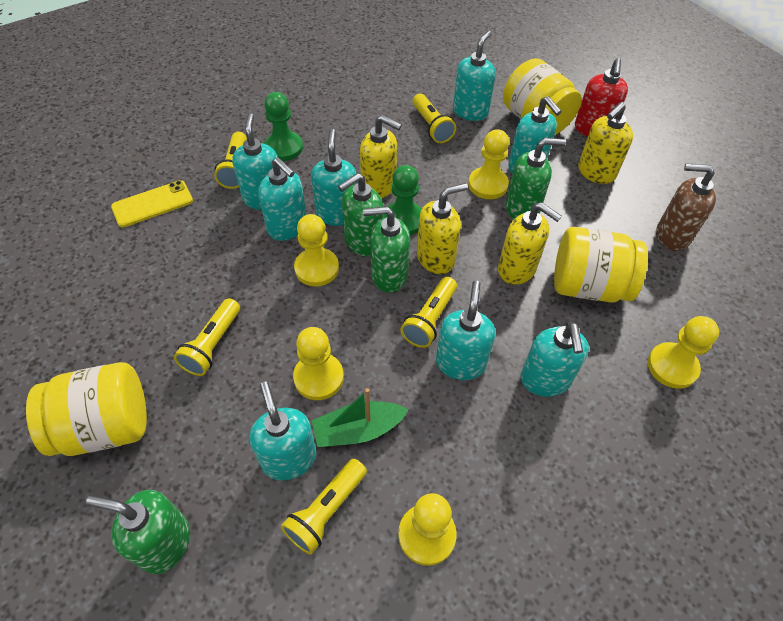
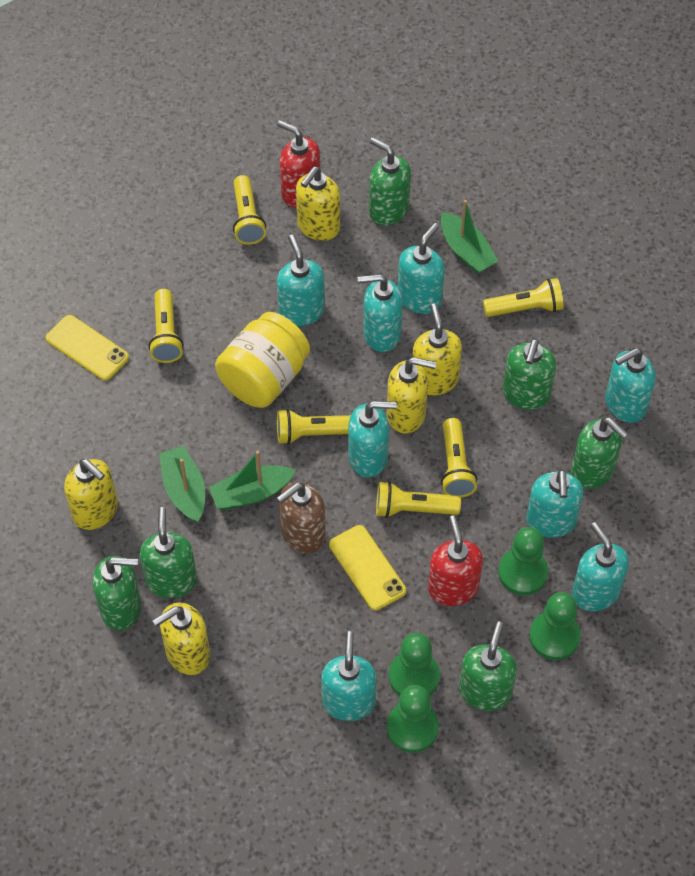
green boat: [312,388,408,447] = 1 -> [159,446,205,523] [209,451,296,510] [441,200,498,274] = 3
green pawn: [264,92,303,161] [383,165,422,235] = 2 -> [387,685,439,753] [389,633,440,696] [498,527,548,595] [529,592,581,660] = 4
green soap dispenser: [86,490,190,574] [338,173,383,256] [363,207,410,293] [506,138,566,219] = 4 -> [92,556,141,630] [140,507,197,598] [369,137,411,226] [459,621,517,711] [503,339,556,410] [571,417,628,489] = 6
red soap dispenser: [575,58,628,136] = 1 -> [277,120,320,208] [428,515,483,606] = 2
yellow flashlight: [174,298,240,376] [214,131,247,189] [281,459,367,555] [401,277,457,348] [413,93,456,143] = 5 -> [149,289,184,363] [233,175,266,245] [277,409,351,445] [376,481,461,518] [441,418,477,498] [483,278,564,317] = 6
yellow jar: [26,362,147,456] [503,58,582,135] [554,227,648,303] = 3 -> [215,312,310,408] = 1
yellow pawn: [293,327,344,400] [294,214,339,286] [398,493,457,566] [468,129,509,199] [648,316,719,389] = 5 -> none = 0
yellow phone: [111,180,193,227] = 1 -> [46,315,129,380] [329,525,406,611] = 2
yellow soap dispenser: [360,115,402,198] [417,183,468,274] [498,202,562,285] [578,102,633,184] = 4 -> [64,459,118,530] [152,602,210,675] [296,166,340,241] [387,357,436,434] [412,303,462,395] = 5

